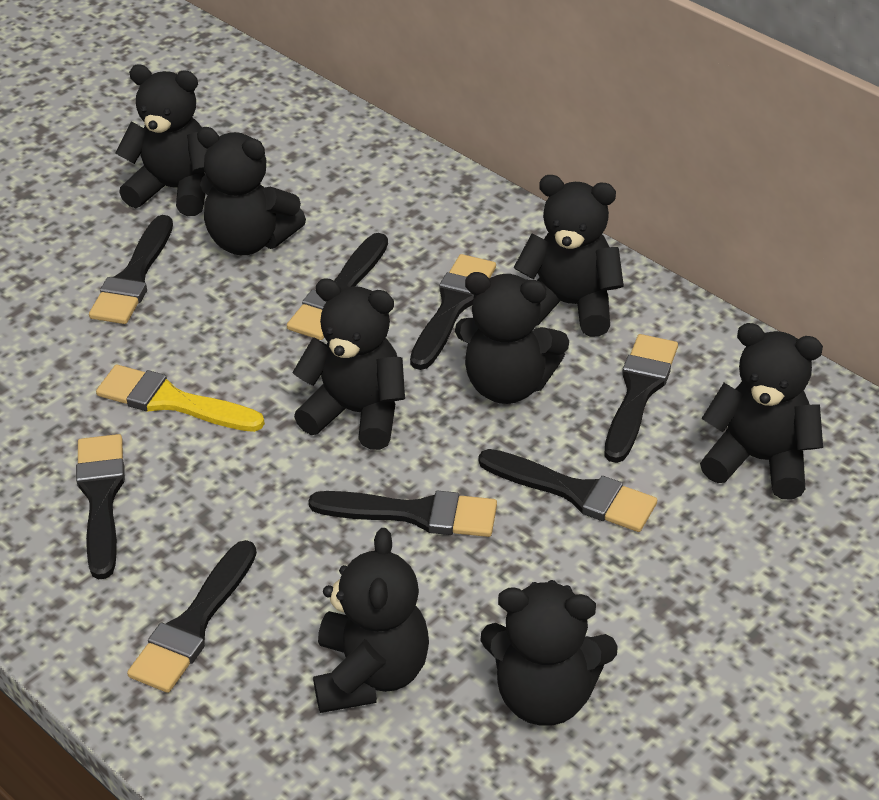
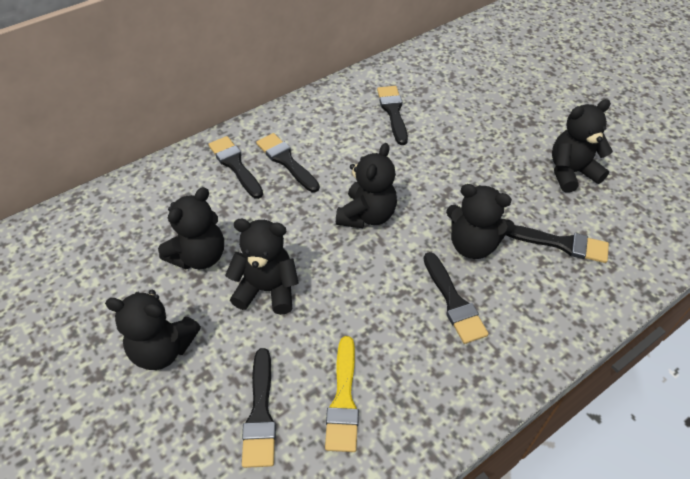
black brush: [76,434,125,579] [89,215,173,324] [127,540,257,693] [287,233,388,340] [308,491,497,537] [410,254,496,370] [479,449,657,532] [605,334,678,463] = 8 -> [208,136,263,199] [242,348,276,468] [256,133,320,192] [377,86,408,145] [424,252,489,344] [506,225,609,263] = 6
black teddy bear: [115,65,207,216] [197,127,306,255] [292,278,405,450] [313,528,429,713] [455,272,569,404] [480,580,618,726] [513,175,624,337] [700,323,823,500] = 8 -> [105,290,201,370] [158,187,224,270] [225,219,299,315] [336,143,397,228] [446,184,515,259] [552,99,613,193] = 6

